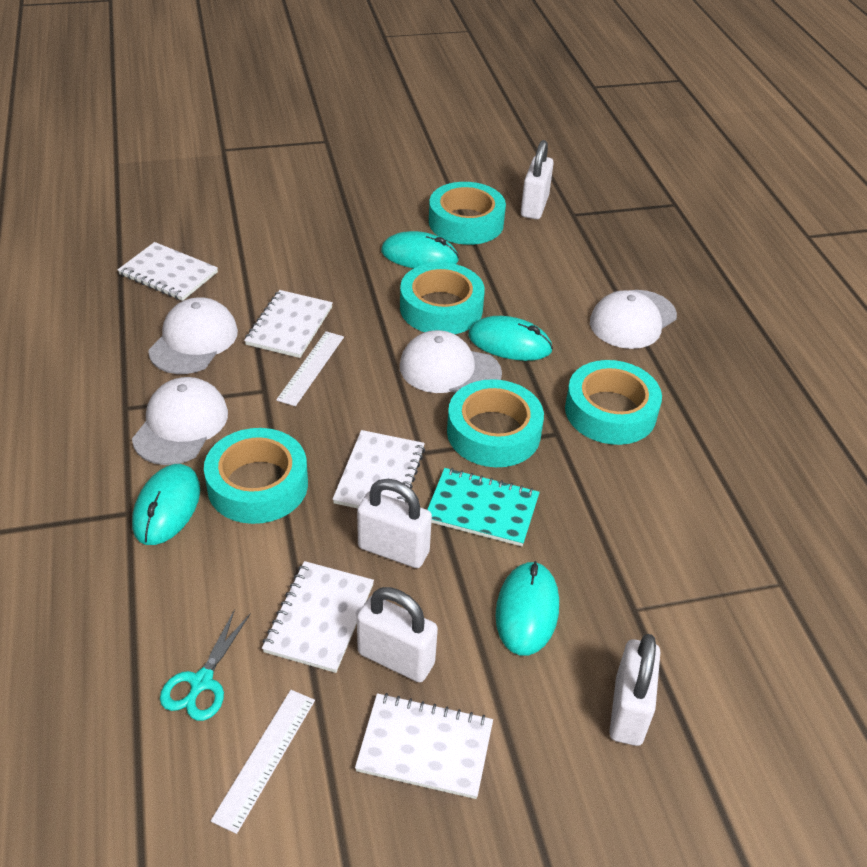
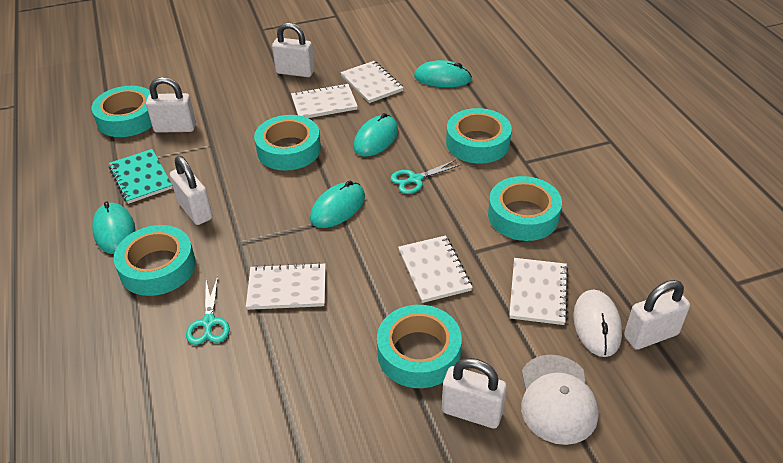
turquoise scissors: [160,609,250,721] = 1 -> [186,276,230,345] [390,160,462,194] = 2
turquoise tape: [204,428,308,524] [400,262,485,334] [429,182,506,245] [447,379,544,467] [565,360,662,445] = 5 -> [92,86,152,137] [114,225,196,296] [254,115,321,171] [377,305,462,388] [446,108,512,164] [488,176,562,241] = 6
white cap: [132,377,228,465] [148,297,238,374] [400,330,502,393] [590,290,677,349] = 4 -> [521,355,599,445] = 1
white mouse: none = 0 -> [573,290,622,357] = 1
white padlock: [357,479,432,568] [357,587,438,682] [521,140,554,219] [609,634,660,746] = 4 -> [146,77,196,133] [170,156,213,225] [272,22,314,77] [442,358,507,429] [624,280,690,350] = 5
white ruler: [211,690,315,834] [276,331,344,406] = 2 -> none = 0

